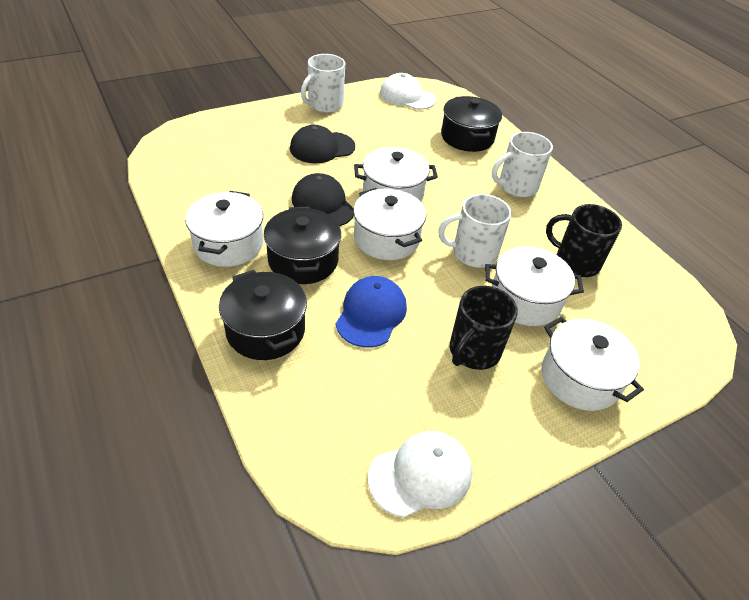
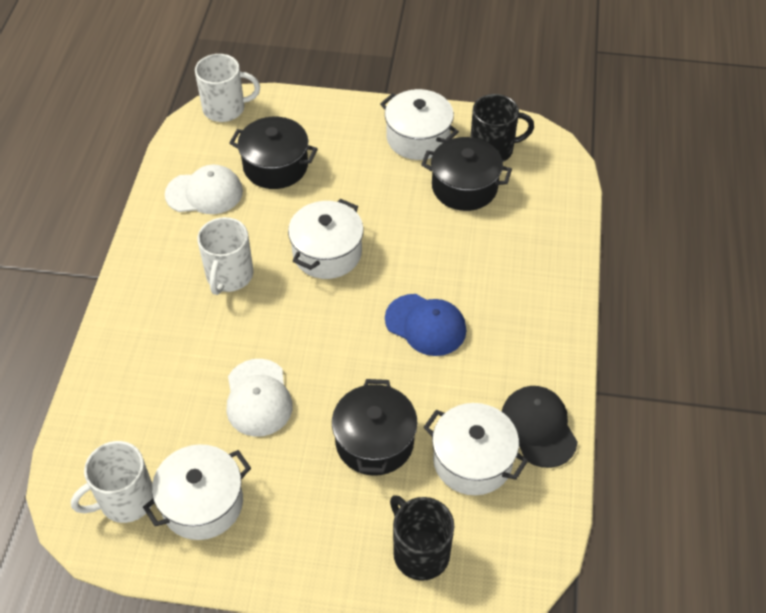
black cap: [290,125,355,164] [292,173,354,226] = 2 -> [501,386,578,468] = 1
white pot: [185,191,263,267] [353,188,426,260] [354,147,438,201] [485,246,584,326] [542,317,644,411] = 5 -> [143,444,251,540] [288,199,364,279] [380,89,459,160] [423,403,528,495] = 4

